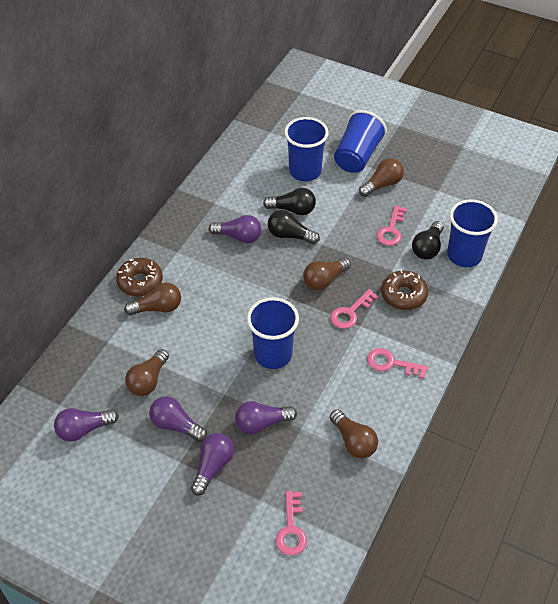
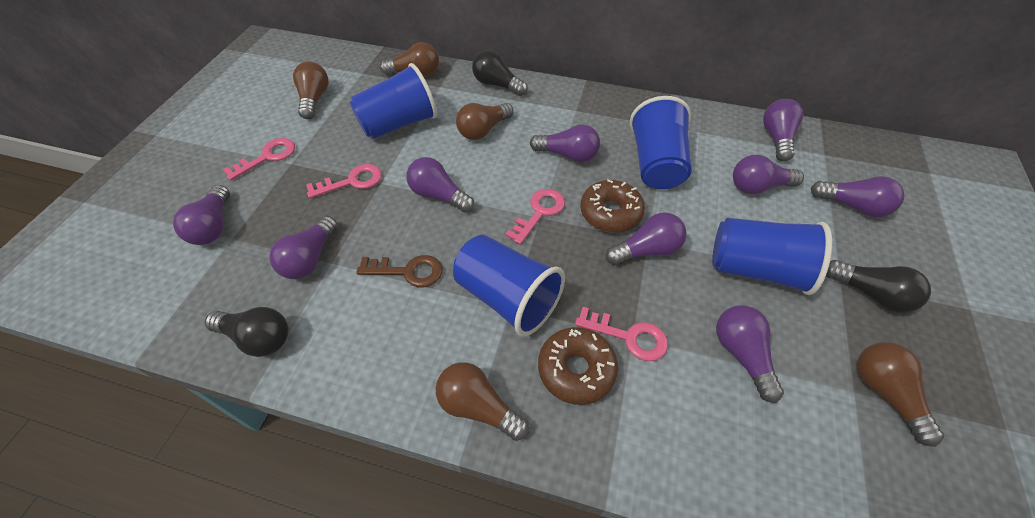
brown key: none = 0 -> [356,255,443,287] = 1
purple light bulb: [54,408,119,442] [149,396,207,442] [191,433,234,496] [209,215,261,243] [235,401,297,434] = 5 -> [173,185,230,245] [270,216,338,279] [406,157,474,213] [530,124,600,163] [606,212,687,265] [716,305,784,403] [733,155,804,194] [763,99,803,161] [811,176,904,217] = 9

